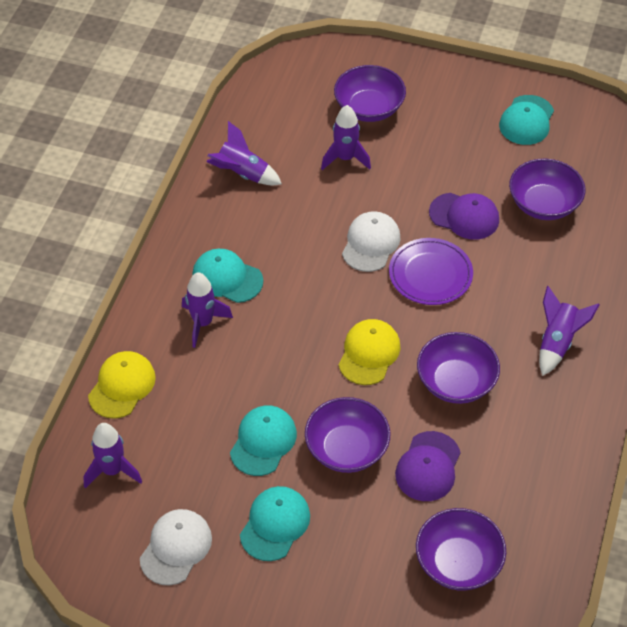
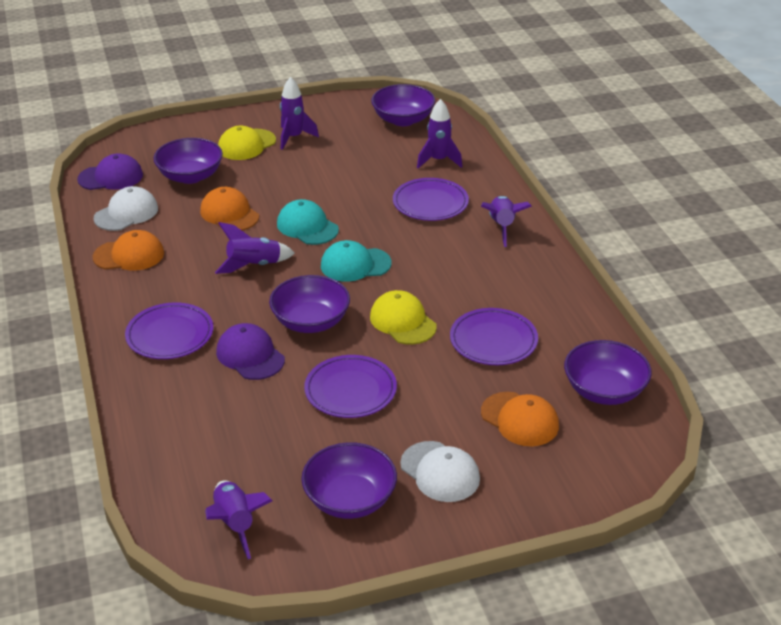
orange cap: none = 0 -> [93,230,164,270] [200,187,259,231] [481,392,559,446] = 3
purple plate: [389,238,473,305] = 1 -> [125,302,213,359] [304,355,397,418] [393,178,469,221] [450,308,538,365] = 4
turquoise cap: [192,249,263,303] [230,405,297,476] [240,486,310,561] [499,95,554,145] = 4 -> [277,199,339,245] [321,240,392,282] = 2

